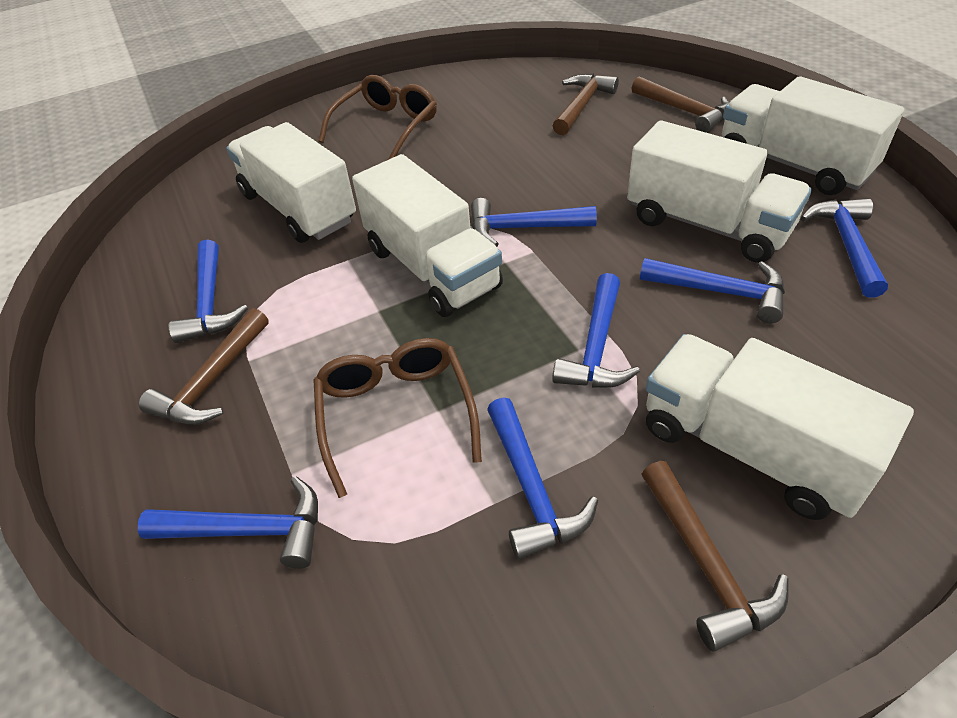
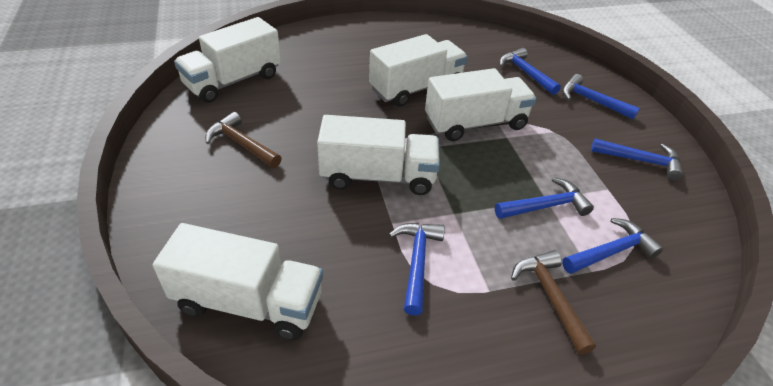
blue hammer: [138,476,318,569] [169,240,248,343] [471,198,597,247] [487,397,598,560] [552,273,640,388] [640,258,785,324] [801,198,888,298] = 7 -> [389,223,445,316] [495,177,594,219] [499,48,561,95] [562,74,640,120] [562,218,664,274] [591,139,683,180] = 6
brown glasses: [313,338,482,498] [319,75,437,160] = 2 -> none = 0
brown hammer: [139,308,269,425] [553,74,619,135] [632,76,730,133] [642,461,789,652] = 4 -> [205,112,282,168] [511,250,596,355] = 2

